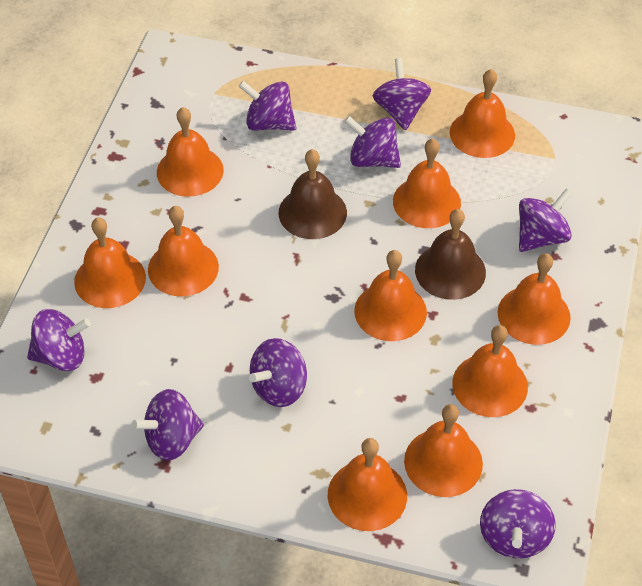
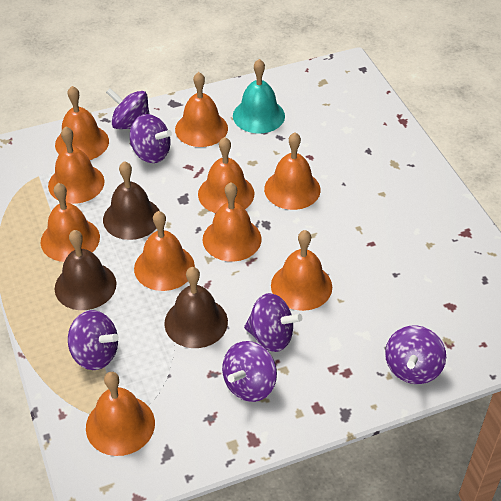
brown bell: [279,149,347,239] [415,209,486,300] = 2 -> [55,230,116,310] [103,161,160,240] [164,267,228,348] = 3
purple spinning top: [27,309,91,371] [132,389,204,461] [239,81,296,131] [249,338,307,407] [344,116,401,168] [373,58,431,131] [480,489,556,559] [519,188,572,252] = 8 -> [68,310,119,370] [106,88,150,129] [130,114,172,163] [222,341,277,402] [244,293,302,352] [385,325,446,384] = 6
turquoise bell: none = 0 -> [233,59,285,133] = 1

